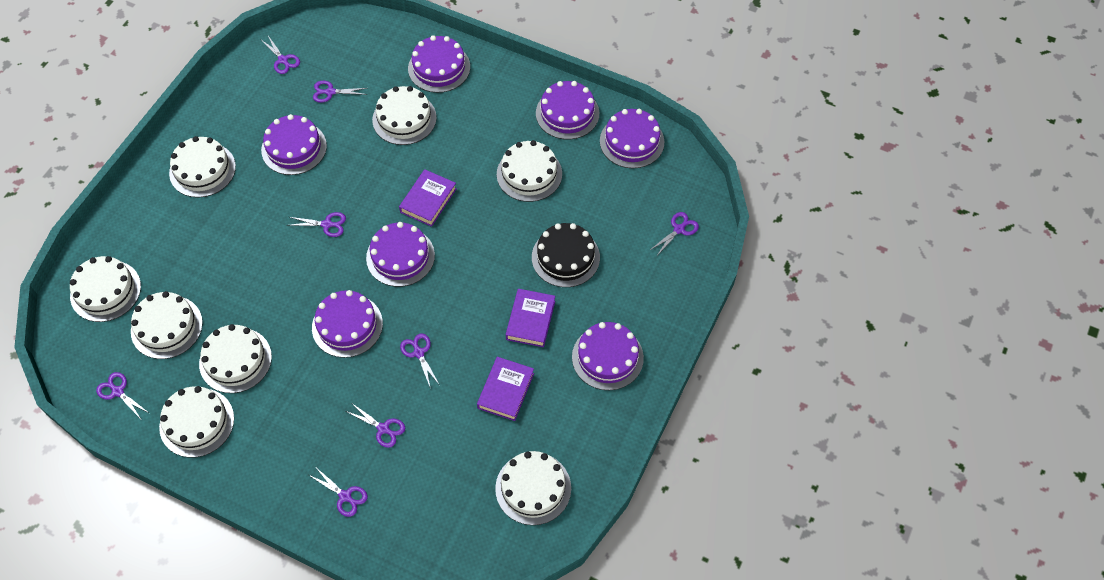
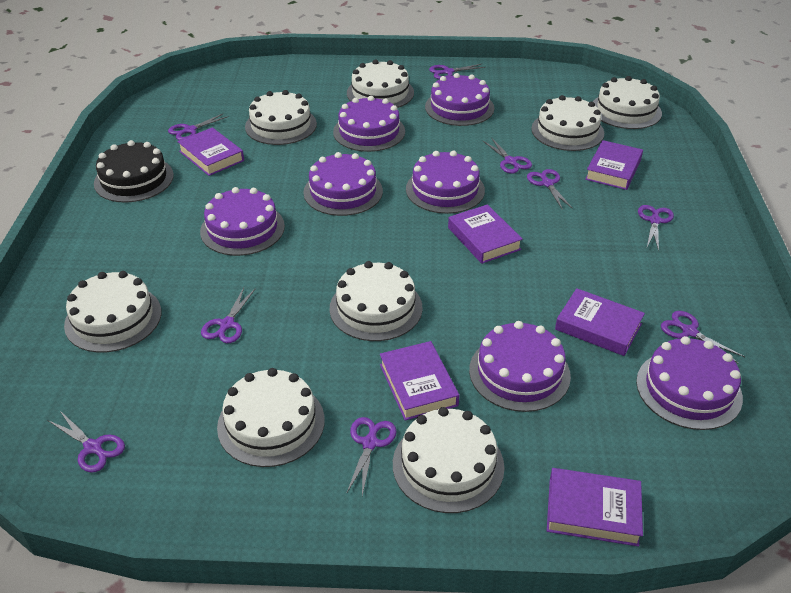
purple book: [399,169,457,227] [477,357,534,421] [506,289,555,347] = 3 -> [177,127,244,176] [380,341,459,420] [448,204,523,264] [547,468,643,547] [555,288,645,356] [585,140,643,190] = 6
purple scissors: [96,372,149,419] [261,36,300,74] [289,212,346,237] [309,469,368,517] [313,81,367,103] [346,404,405,448] [400,334,439,387] [649,212,699,257] = 8 -> [47,411,125,472] [168,113,229,140] [201,287,256,343] [346,417,397,496] [429,64,486,79] [483,137,532,173] [527,169,573,209] [638,205,674,251] [661,311,745,363] = 9

